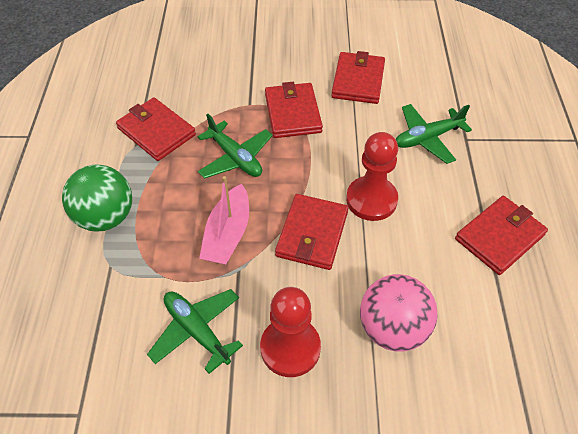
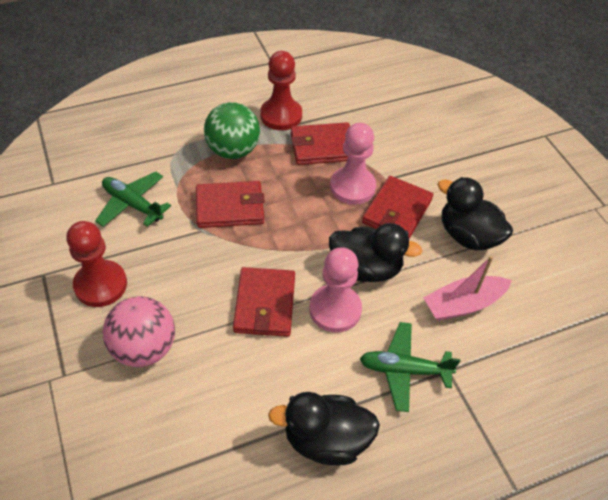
black duck: none = 0 -> [268,392,380,466] [329,223,422,282] [437,177,513,250] = 3
green plane: [147,289,243,374] [197,114,273,179] [396,104,472,164] = 3 -> [95,171,171,227] [360,322,460,412] = 2
pink pawn: none = 0 -> [309,247,362,333] [330,123,376,205] = 2
red wallet: [116,97,196,161] [265,82,323,138] [275,194,348,270] [331,51,385,104] [455,196,548,275] = 5 -> [196,181,265,228] [233,267,295,337] [291,122,350,165] [362,176,433,239] = 4

